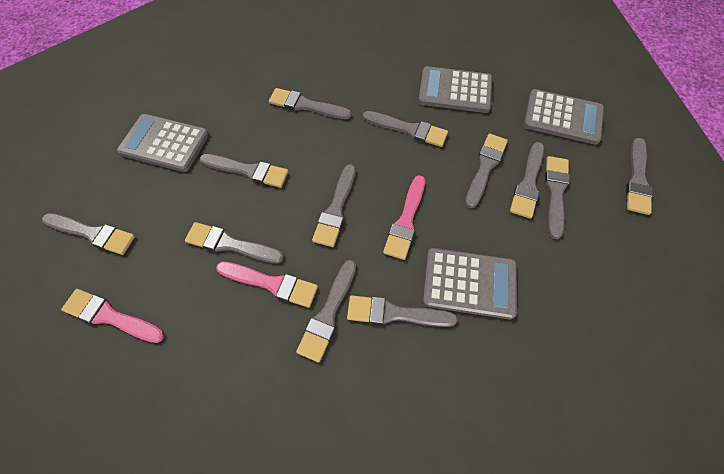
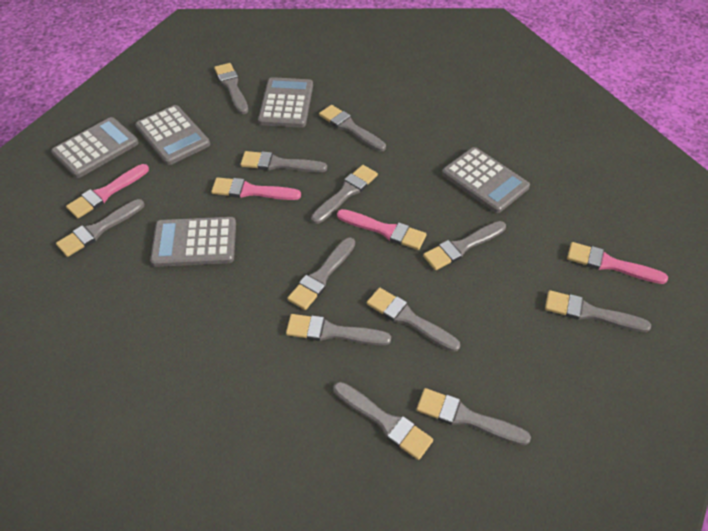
grey calculator: [117,114,209,172] [418,66,492,113] [423,248,517,319] [524,89,604,145] = 4 -> [51,117,139,178] [135,105,210,165] [150,217,236,267] [258,77,313,128] [442,147,530,213] = 5
pink brush: [61,289,164,343] [216,262,318,308] [383,175,425,260] = 3 -> [66,164,149,218] [211,177,301,200] [337,209,427,250] [567,242,668,284] = 4

